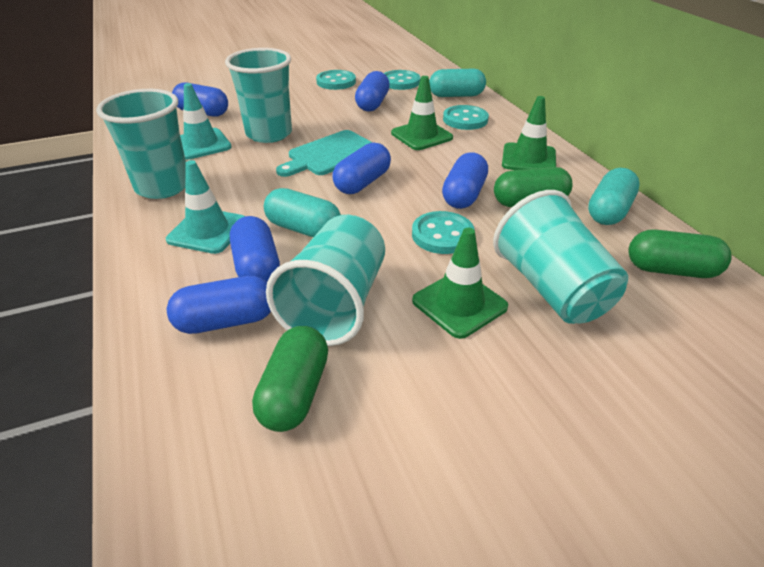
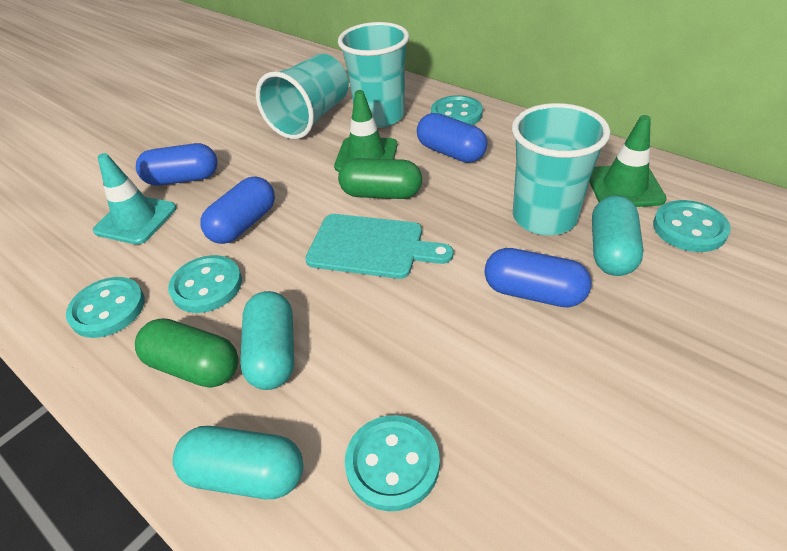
blue capsule: [167,276,271,334] [172,82,228,117] [230,216,280,282] [332,142,391,194] [355,71,390,111] [442,152,488,209] = 6 -> [136,143,218,186] [200,176,275,244] [417,113,488,163] [484,248,592,307] = 4
green capsule: [252,326,328,432] [494,167,572,207] [628,229,732,278] = 3 -> [135,318,238,388] [338,158,422,199] = 2
green traffic cone: [391,76,453,150] [412,228,508,339] [502,96,556,170] = 3 -> [334,90,397,172] [589,115,667,207] = 2
turquoise button: [316,70,356,90] [384,70,420,90] [412,211,474,254] [443,105,489,130] = 4 -> [66,277,145,338] [168,255,242,313] [345,415,440,511] [431,95,483,125] [653,200,731,252] = 5
turquoise cup: [96,89,186,199] [225,48,292,143] [266,215,385,346] [493,190,628,324] = 4 -> [256,53,349,139] [338,22,409,128] [512,103,611,235] = 3
turquoise traffic cone: [166,160,245,254] [180,83,232,160] = 2 -> [93,153,176,245] = 1

